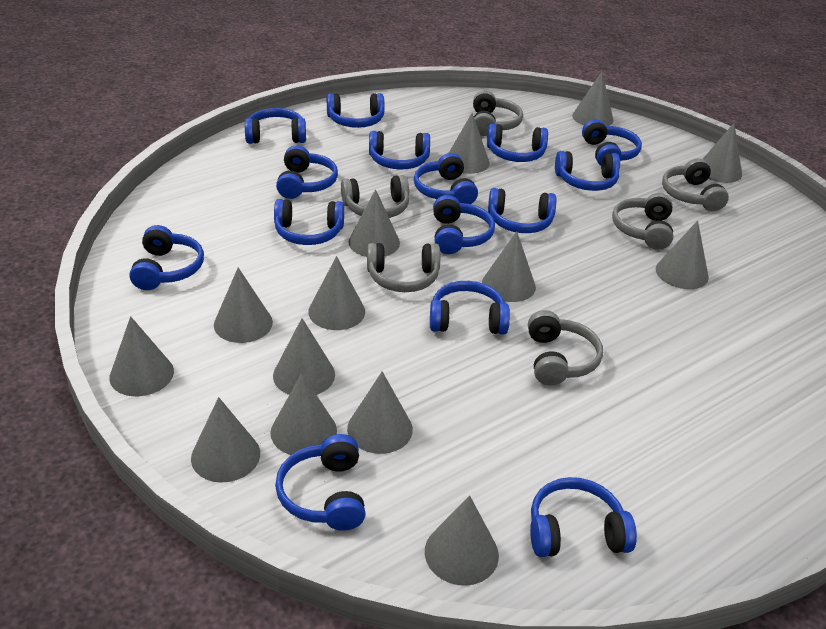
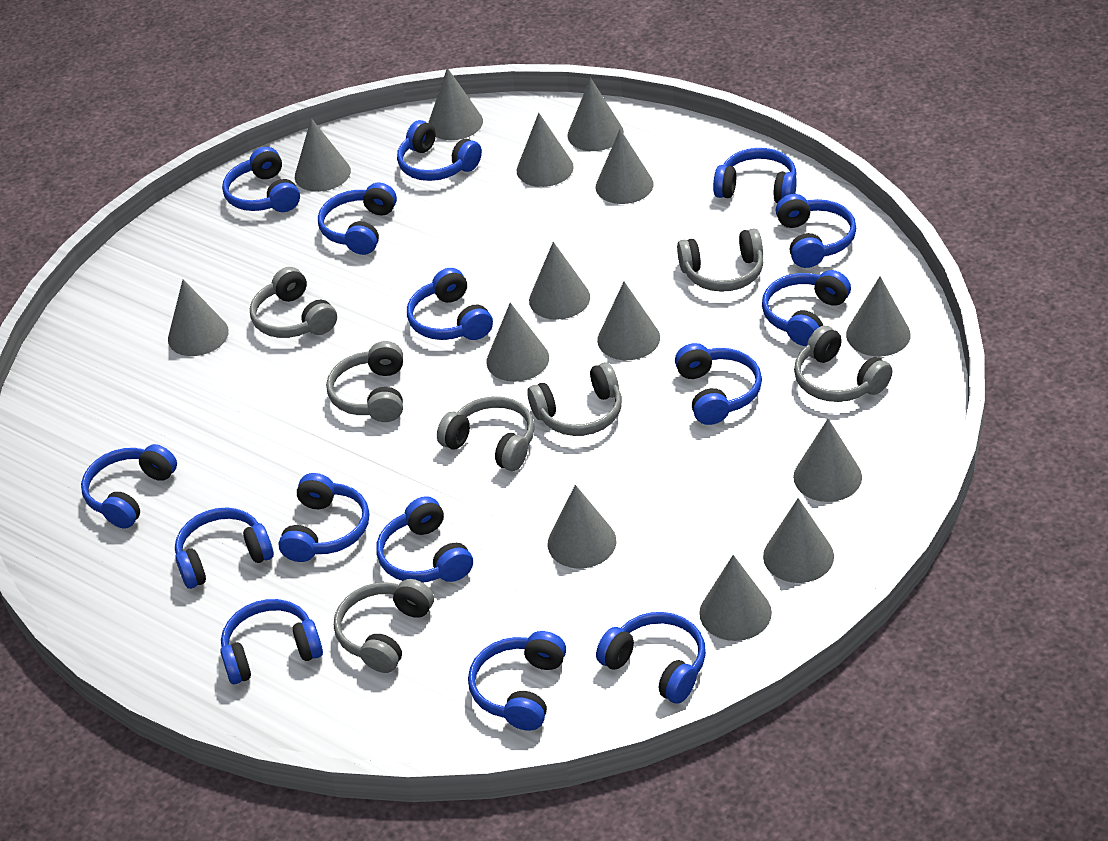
grey headphones: [341,175,409,218] [367,243,440,292] [473,91,523,136] [528,310,603,385] [612,193,673,250] [662,158,729,211] = 6 -> [250,267,337,338] [326,341,403,422] [334,579,434,673] [437,396,535,471] [527,362,622,436] [677,228,763,292] [794,326,893,402] = 7

